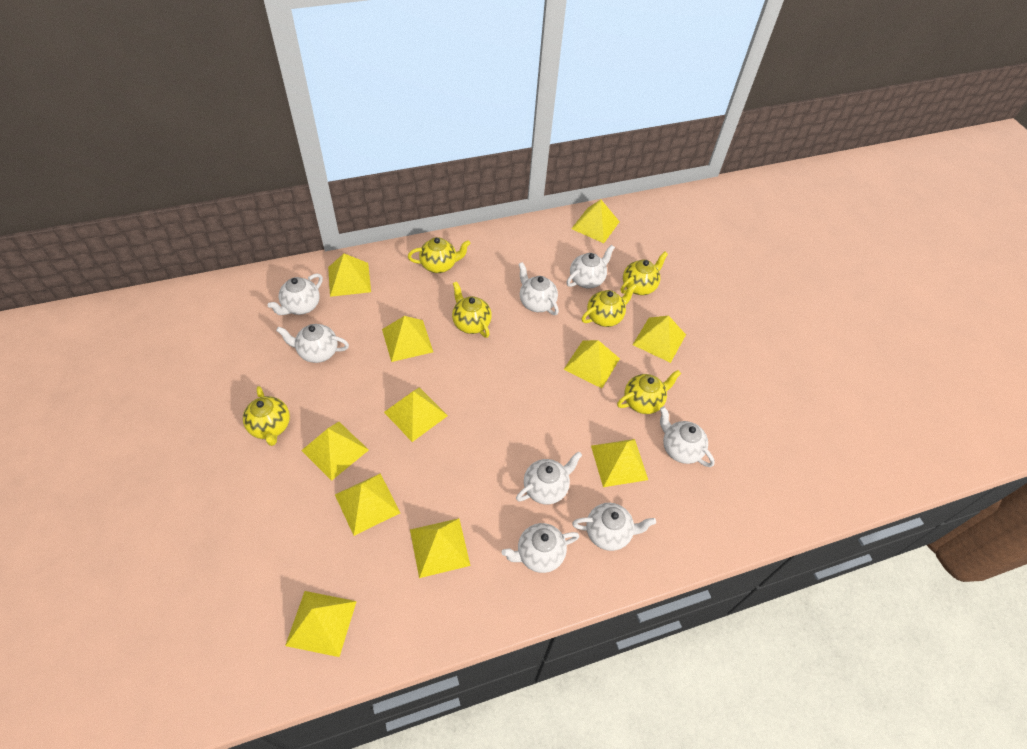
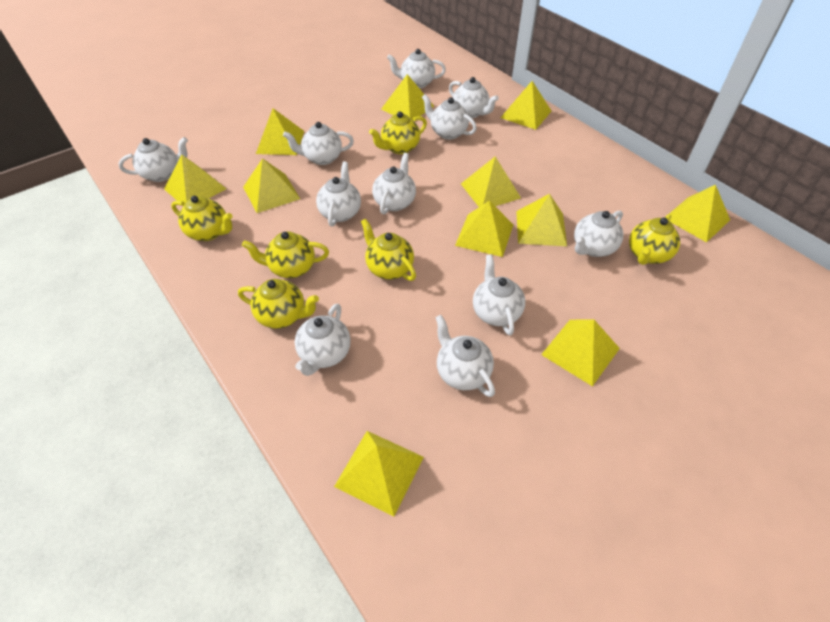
white teapot: [267,273,323,315] [276,324,349,363] [502,523,579,573] [516,451,582,505] [519,262,559,315] [567,245,615,289] [572,503,656,551] [660,407,715,467] = 8 -> [119,137,188,182] [283,122,354,165] [295,304,351,376] [316,162,361,227] [372,153,416,214] [387,49,446,89] [422,94,477,140] [435,315,495,397] [449,77,499,118] [473,254,525,335] [574,211,623,257] = 11

